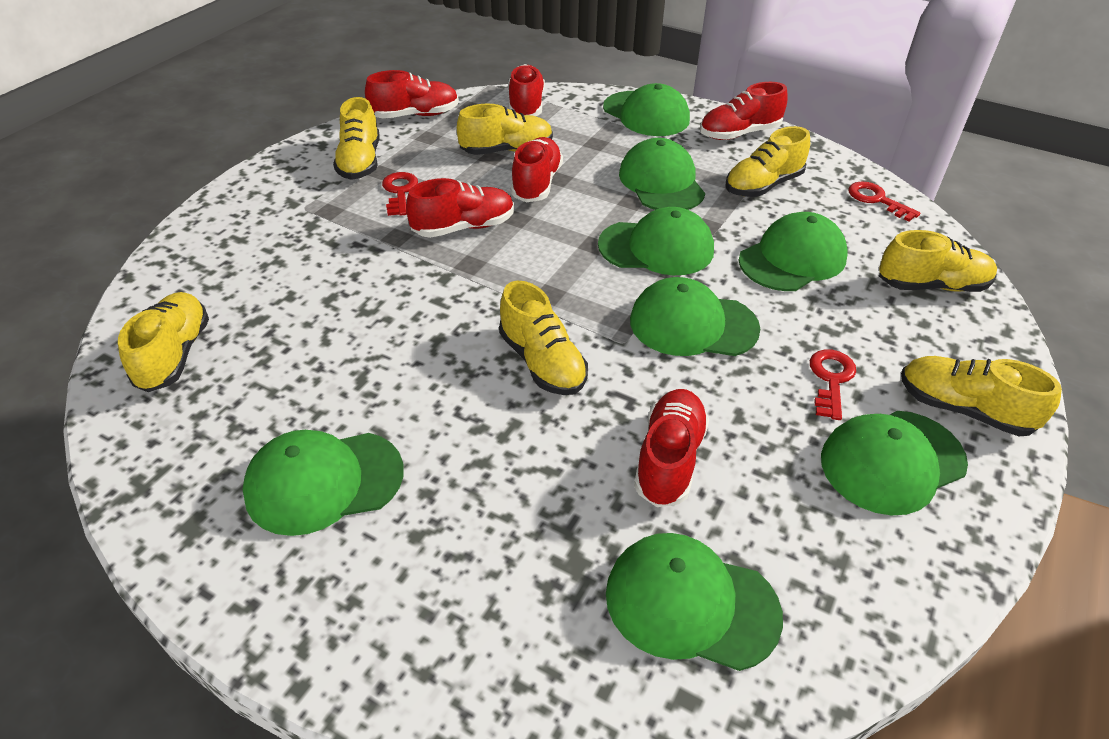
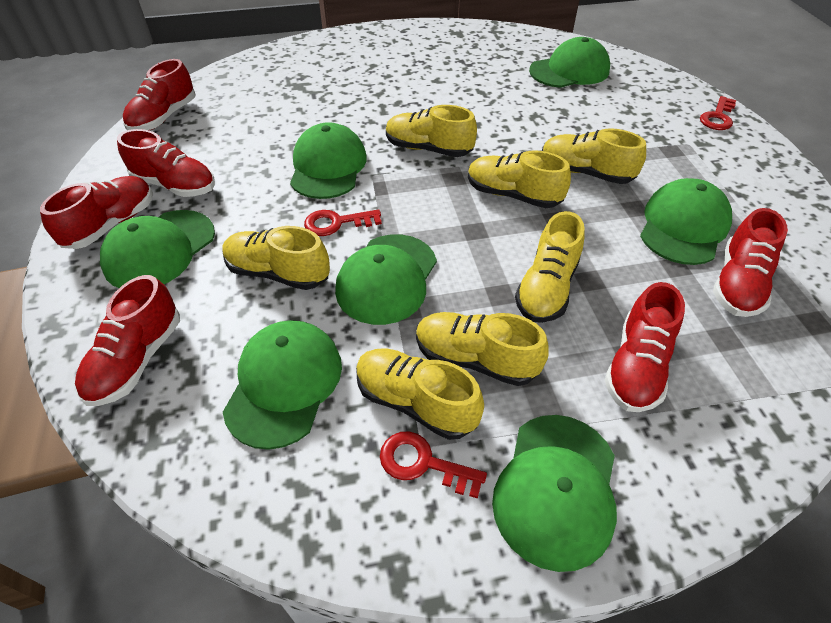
green cap: [243,430,404,536] [598,207,714,275] [603,83,690,136] [606,533,783,671] [619,138,705,210] [630,277,760,356] [739,212,848,291] [821,411,968,515] = 8 -> [100,210,215,288] [223,320,342,450] [290,122,367,199] [335,234,437,325] [492,415,617,572] [529,37,610,88] [640,178,732,265] = 7

